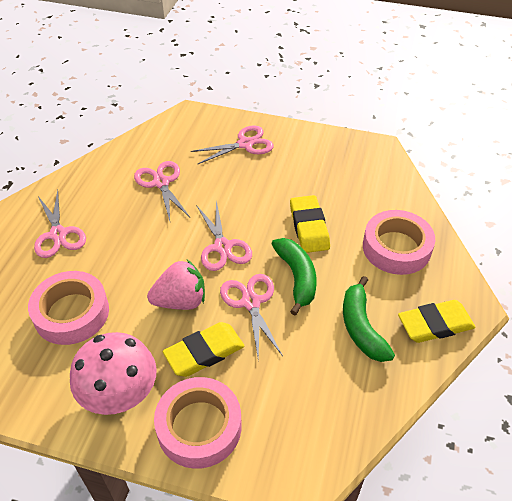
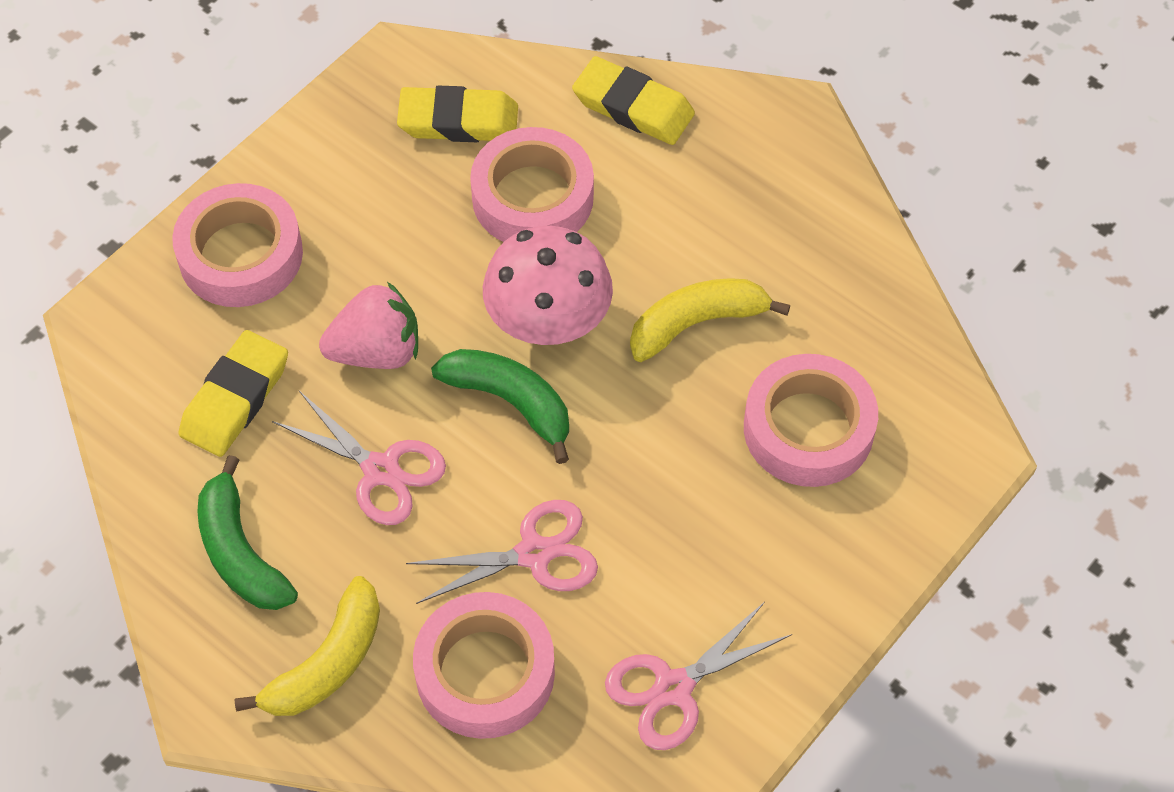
pink scissors: [34,190,86,258] [134,161,190,221] [191,125,274,164] [196,200,252,271] [220,274,283,361] = 5 -> [272,391,446,525] [406,500,598,604] [605,602,792,750] = 3
pink tape: [28,271,109,345] [154,377,241,469] [363,210,435,275] = 3 -> [172,183,303,307] [413,592,555,739] [470,127,594,242] [744,354,878,487] = 4
yellow banana: none = 0 -> [234,576,380,716] [630,278,790,362] = 2

